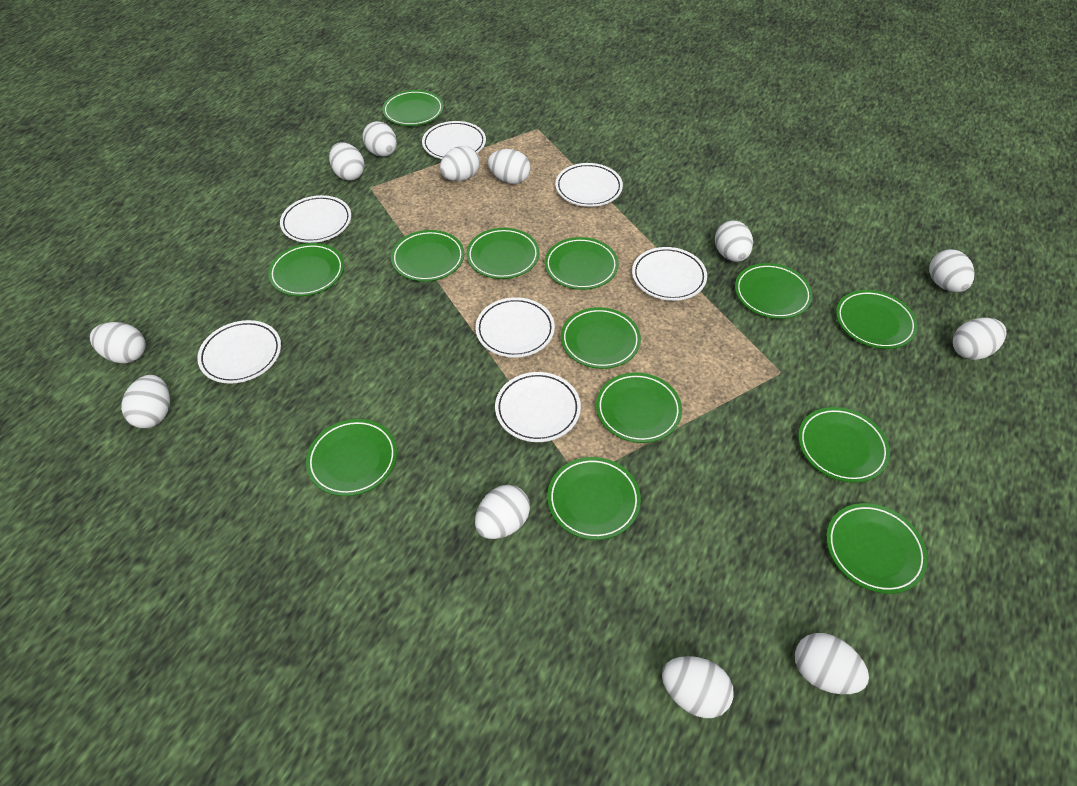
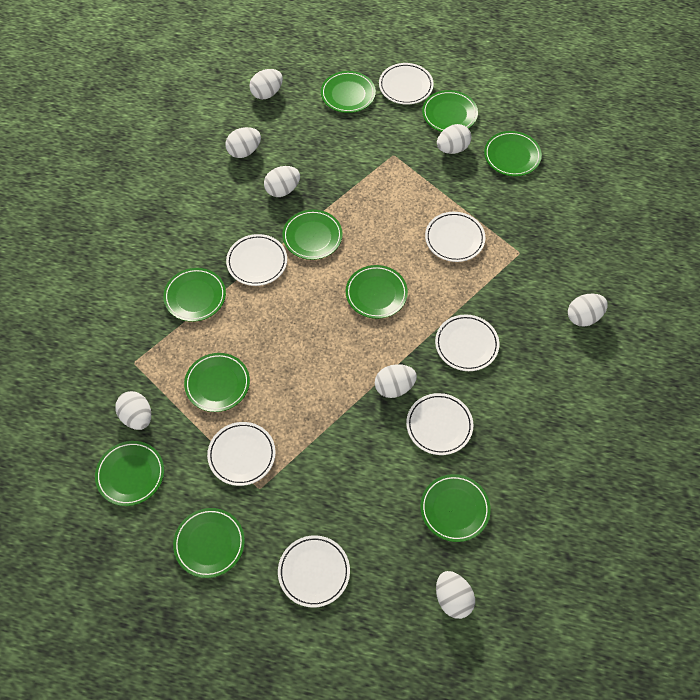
green plate: [268,243,344,296] [306,419,397,496] [382,90,444,126] [391,230,464,282] [466,228,540,279] [545,237,619,290] [547,457,641,540] [561,307,641,369] [596,372,682,443] [735,263,813,319] [798,407,890,483] [826,503,928,594] [836,290,918,349] = 13 -> [95,441,164,506] [163,268,226,322] [173,508,245,578] [184,353,250,412] [282,209,343,260] [321,71,376,113] [346,265,408,319] [420,474,491,542] [422,90,478,132] [484,131,542,176] = 10
white egg: [90,322,146,363] [121,375,170,428] [329,142,365,181] [362,121,397,157] [440,146,480,181] [475,485,530,539] [488,149,530,184] [662,656,734,718] [715,220,753,262] [795,633,869,694] [929,249,975,292] [953,318,1006,360] = 12 -> [115,391,151,430] [225,127,261,158] [249,69,283,99] [264,166,300,197] [375,364,417,398] [436,571,475,619] [437,124,471,154] [568,294,608,326] = 8

